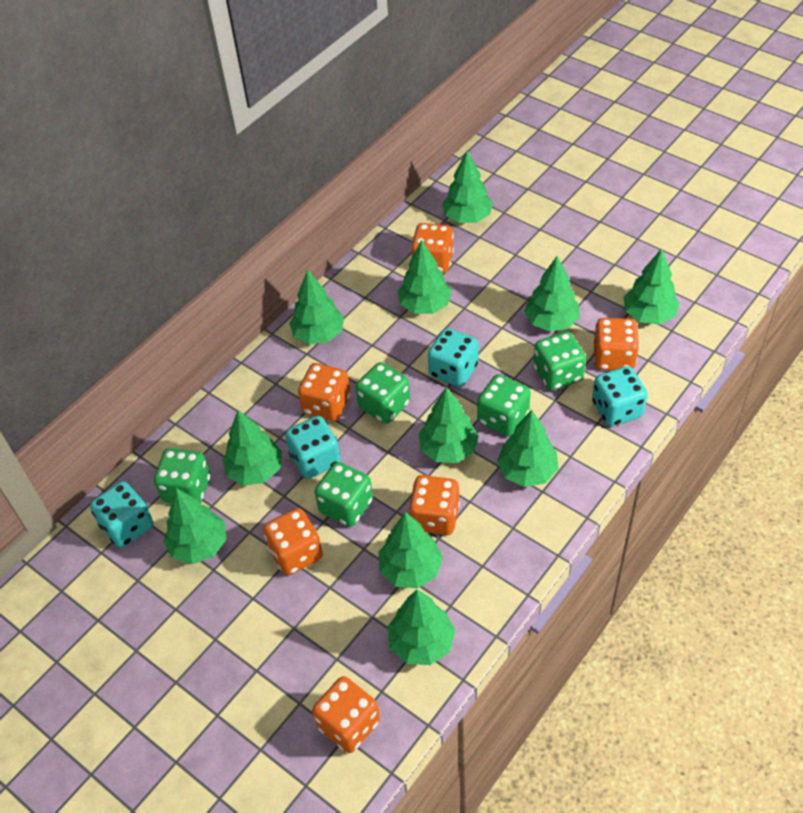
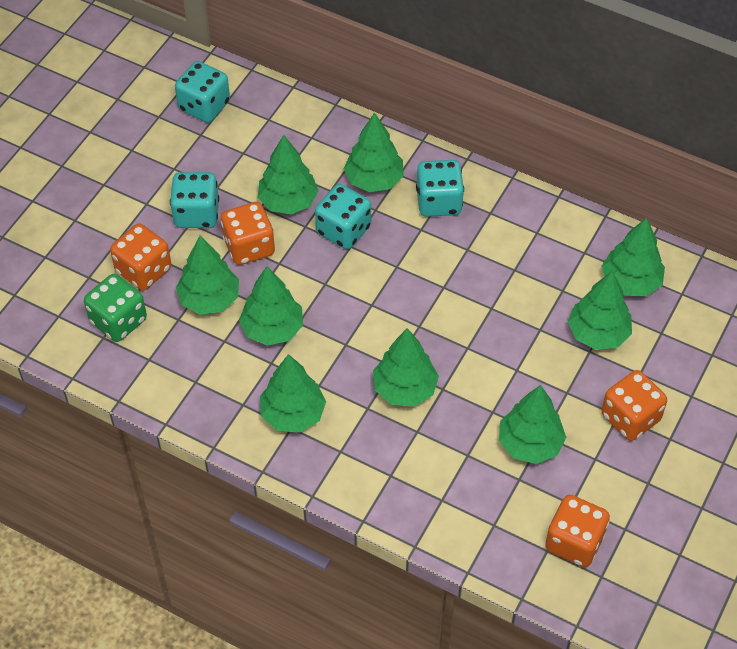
green dice: [154,448,210,503] [314,462,373,527] [356,362,410,424] [477,374,531,436] [533,331,586,391] = 5 -> [84,274,147,342] = 1
green tree: [164,488,227,564] [222,410,282,486] [289,269,344,344] [379,512,443,588] [388,590,455,665] [398,240,452,314] [419,387,479,463] [442,151,493,223] [497,410,558,487] [524,256,580,332] [624,248,680,325] = 11 -> [176,235,239,315] [239,266,303,346] [258,135,319,214] [260,354,326,433] [344,112,404,192] [373,328,439,407] [499,385,566,464] [568,271,632,350] [602,218,665,296] = 9
orange dice: [263,508,323,575] [298,363,351,421] [312,676,380,753] [409,475,460,535] [411,223,454,273] [594,318,639,370] = 6 -> [110,224,171,290] [221,202,275,265] [545,495,610,567] [601,370,667,441] = 4

